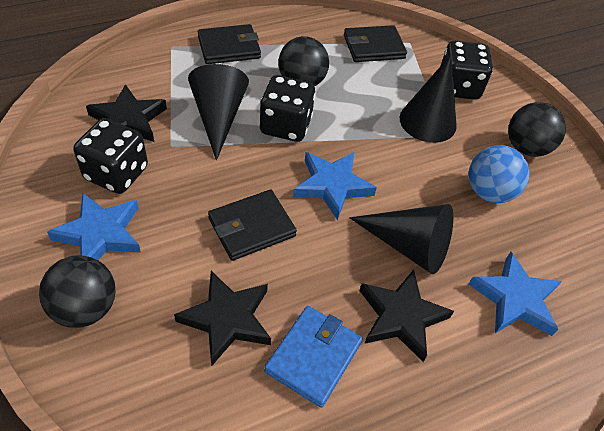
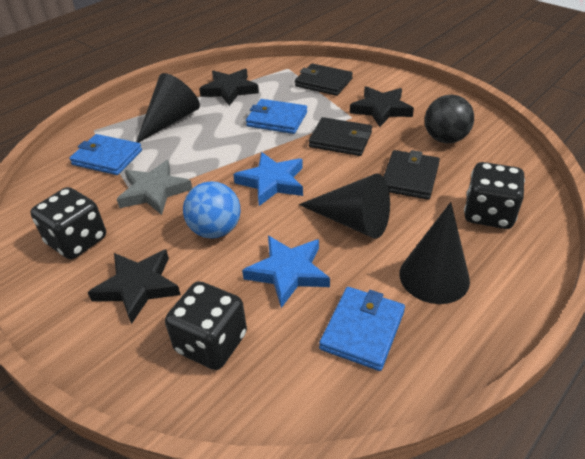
black ball: [39,255,116,328] [278,36,329,86] [508,102,566,157] = 3 -> [425,95,474,143] = 1
blue star: [47,193,141,260] [293,152,377,221] [469,252,562,336] = 3 -> [233,152,303,206] [242,236,330,308] = 2
blue wallet: [264,306,363,408] = 1 -> [70,134,142,175] [246,99,307,134] [319,287,405,371] = 3
grey star: none = 0 -> [117,160,192,215] = 1

